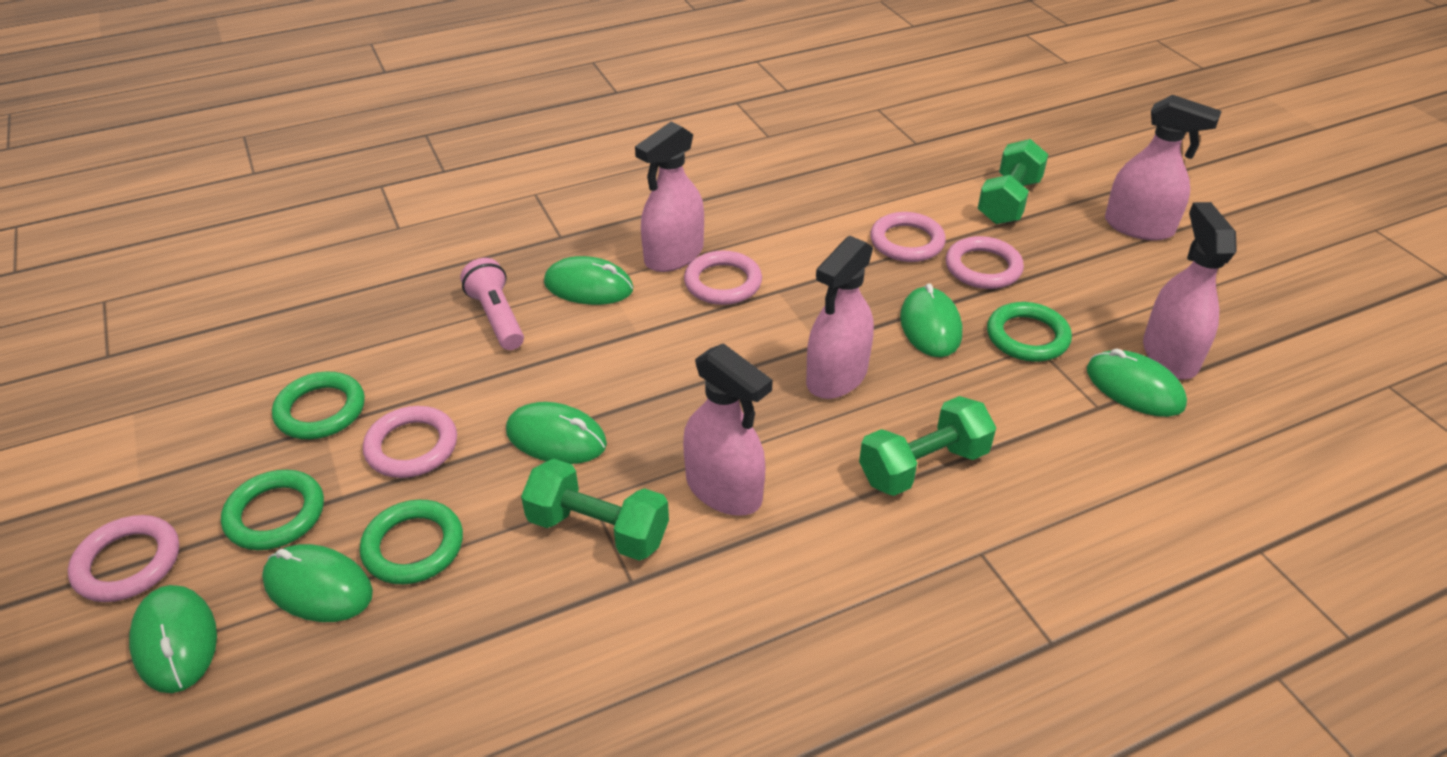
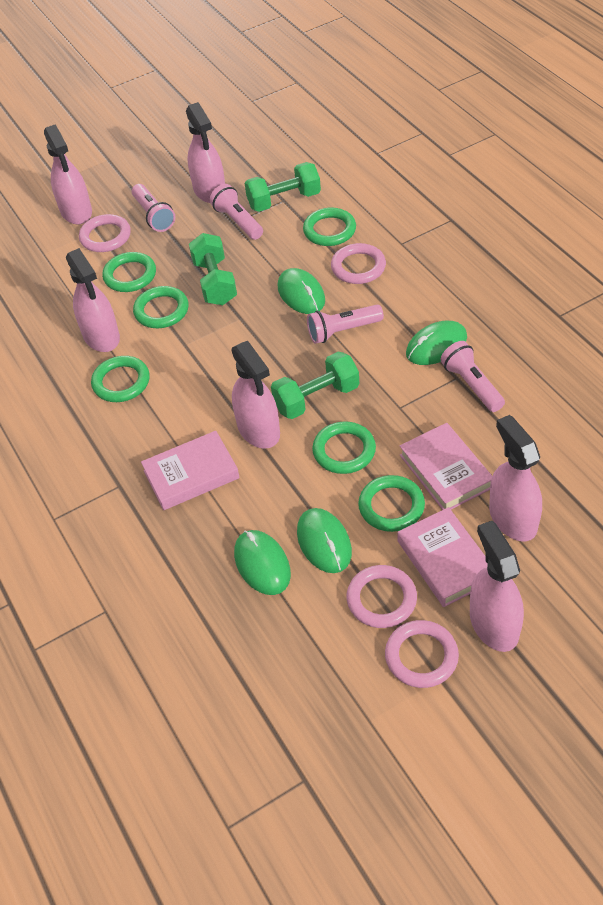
green mouse: [129,585,217,693] [262,544,373,622] [506,402,607,464] [544,256,633,305] [900,283,962,357] [1087,349,1187,417] = 6 -> [234,530,291,595] [278,268,325,314] [297,508,352,573] [406,321,467,365] = 4
green ring: [221,470,324,550] [272,372,365,439] [360,500,463,584] [987,302,1072,362] = 4 -> [91,356,150,402] [102,252,156,292] [133,286,189,328] [303,208,356,246] [312,422,376,474] [358,475,425,532] = 6
pink book: none = 0 -> [141,431,240,510] [397,507,488,607] [400,423,492,510] = 3
pink flashlight: [460,258,524,350] = 1 -> [132,184,175,232] [210,184,263,240] [307,305,384,344] [441,341,505,412] = 4
pink ring: [68,515,179,602] [363,406,457,478] [684,250,762,305] [870,212,946,262] [946,236,1024,289] = 5 -> [79,214,131,252] [331,243,386,284] [346,565,417,628] [385,620,459,688] = 4
pink spray bottle: [635,122,704,272] [683,343,773,516] [806,236,874,399] [1105,95,1222,241] [1143,202,1237,380] = 5 -> [44,124,92,224] [66,248,120,352] [186,102,225,203] [231,341,280,449] [470,521,524,652] [489,415,542,541] = 6

